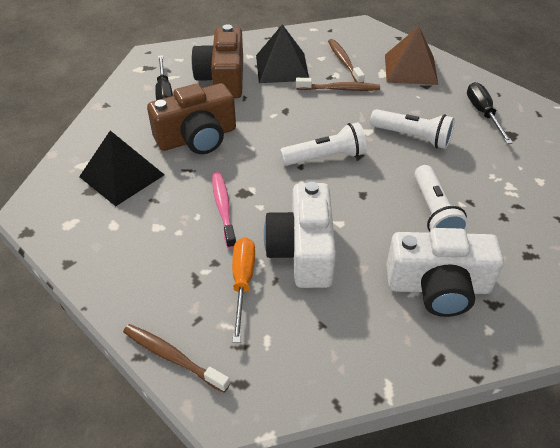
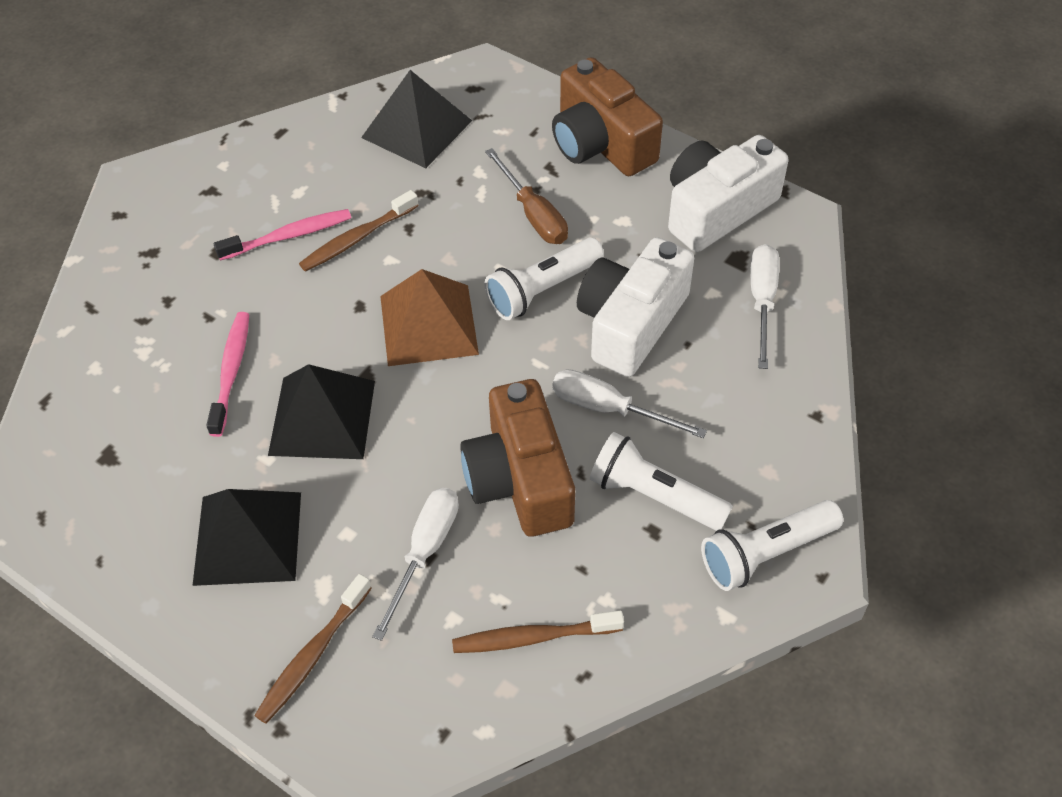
black pyramid: [79,131,165,206] [256,24,309,83] = 2 -> [192,489,301,586] [268,364,375,459] [361,70,472,168] = 3
black screwdriver: [155,55,173,100] [467,82,513,144] = 2 -> none = 0
brown screwdriver: none = 0 -> [485,148,568,244] = 1
orange screwdriver: [232,237,255,343] = 1 -> none = 0
pink toothbrush: [212,172,236,249] = 1 -> [206,312,249,437] [214,209,351,260] = 2
white screwdriver: none = 0 -> [372,488,459,641] [552,369,707,438] [751,244,779,369] = 3

